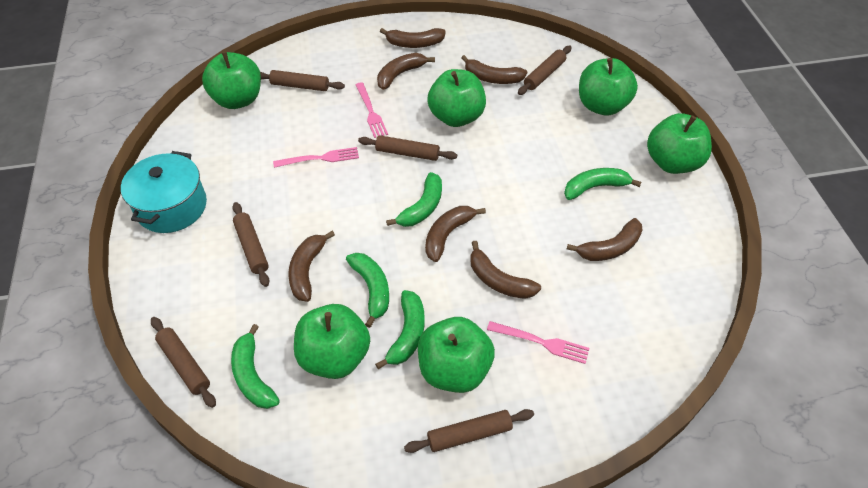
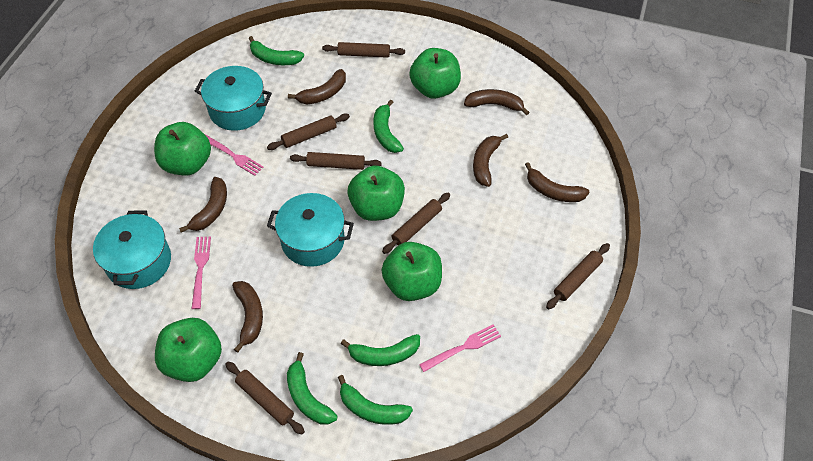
brown banana: [288,231,335,302] [377,53,435,90] [380,28,446,48] [425,206,486,262] [461,55,527,84] [470,241,541,299] [567,218,642,261] = 7 -> [179,177,227,232] [232,281,263,353] [288,69,346,104] [464,89,530,115] [473,134,508,187] [525,162,589,202] = 6
green apple: [202,51,261,109] [294,304,370,379] [418,317,495,393] [427,69,486,127] [579,58,638,115] [647,113,712,174] = 6 -> [154,122,211,175] [155,318,222,382] [348,166,405,221] [382,242,442,301] [409,48,461,99] = 5
turquoise pot: [121,151,207,233] = 1 -> [93,210,171,289] [195,66,272,131] [267,193,354,267] = 3

